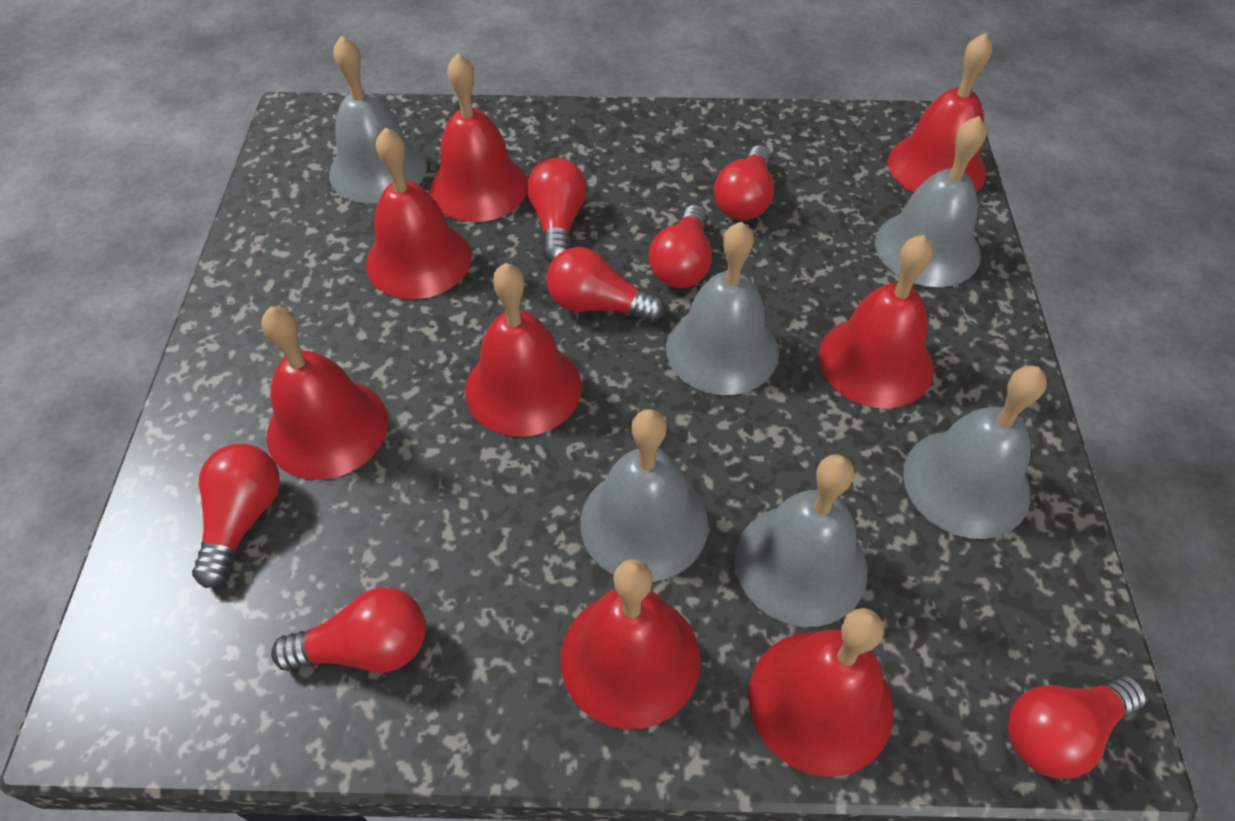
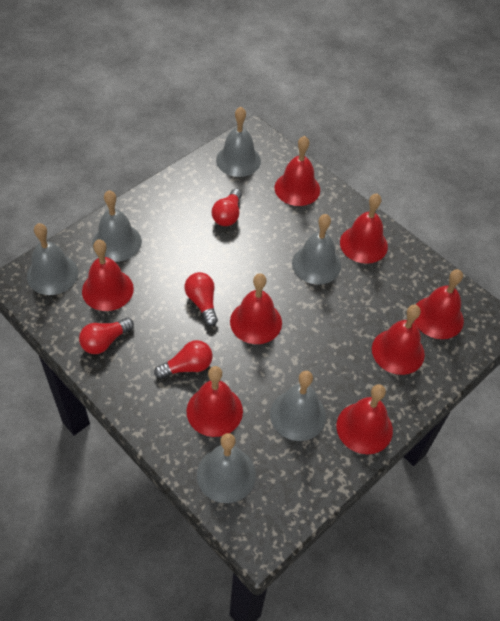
red light bulb: [192,444,280,588] [271,587,425,673] [527,158,587,262] [547,247,665,322] [649,205,712,288] [714,146,774,220] [1008,675,1147,779] = 7 -> [79,318,134,354] [154,340,212,379] [185,272,218,326] [212,189,242,226] = 4

